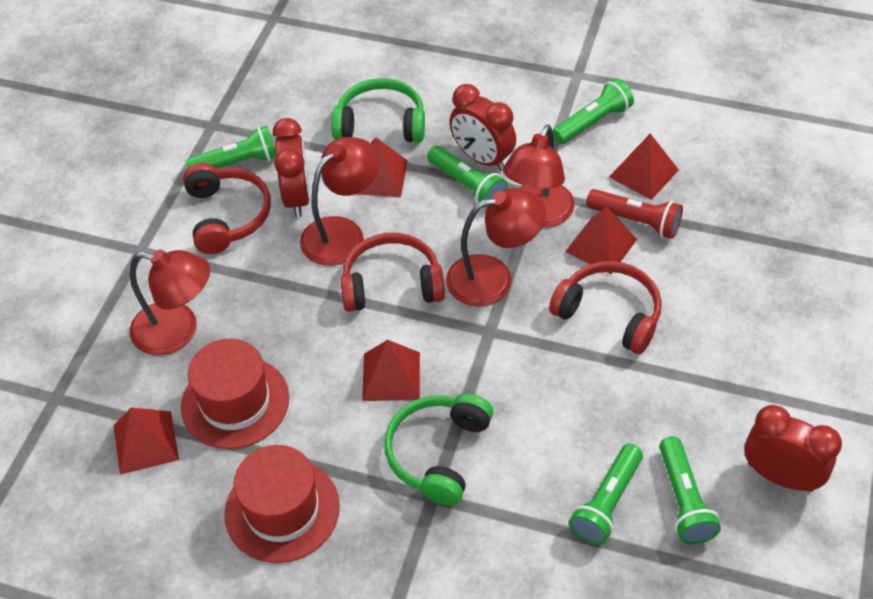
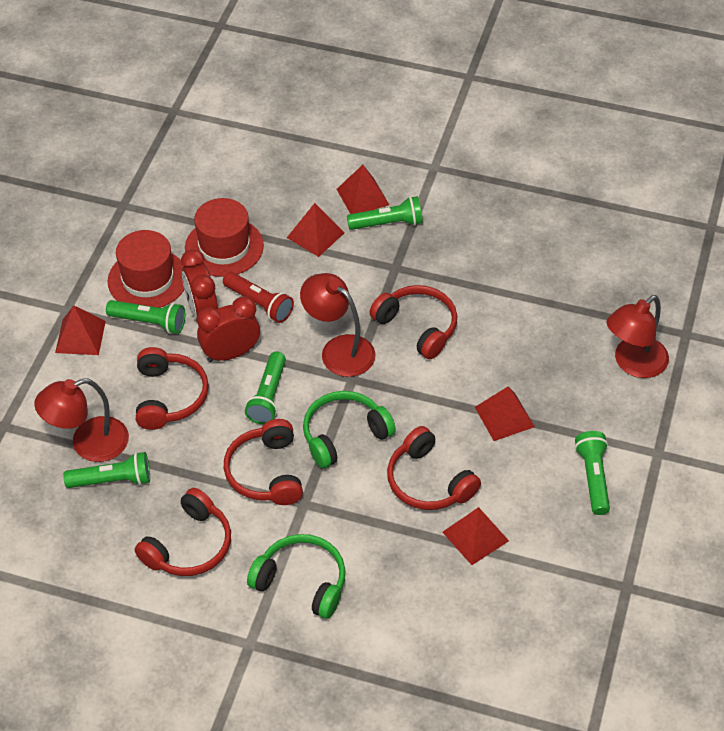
red clock: [273,118,310,217] [449,84,516,171] [744,405,842,492] = 3 -> [181,249,218,323] [197,296,260,362] = 2
red headphones: [183,163,271,254] [341,233,445,312] [549,261,662,354] = 3 -> [135,488,231,576] [136,347,209,430] [224,419,303,505] [370,285,457,359] [387,426,481,510] = 5
red lamp: [130,249,210,356] [300,137,379,266] [446,188,546,307] [503,125,575,228] = 4 -> [34,378,129,462] [300,273,375,377] [606,295,669,378] = 3

